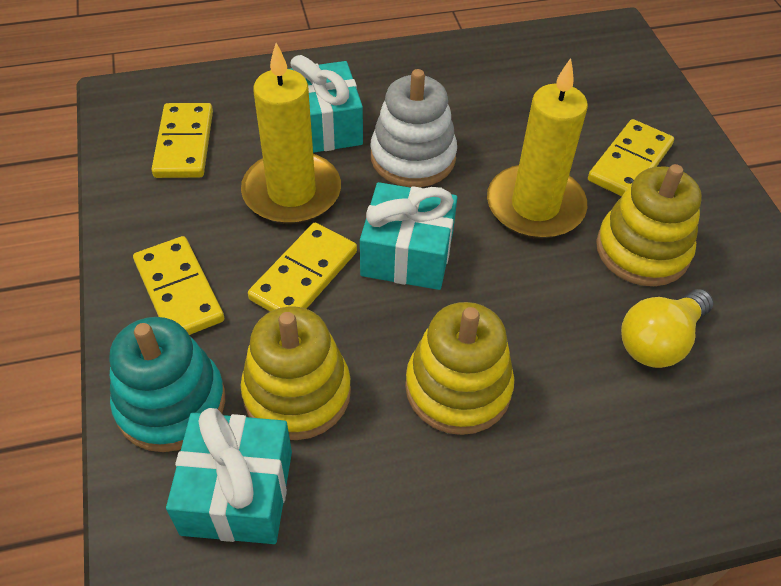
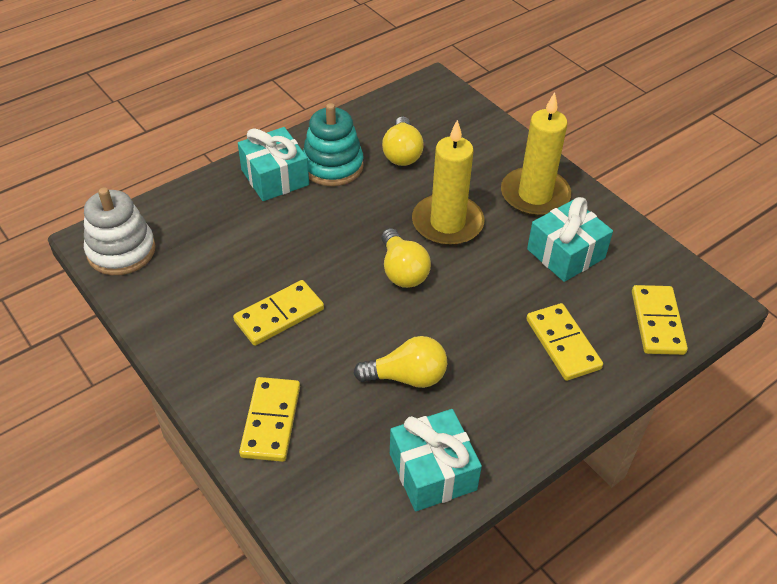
yellow light bulb: [621,289,713,368] = 1 -> [353,336,447,388] [381,228,431,288] [382,117,424,166] = 3
yellow stacking toy: [241,306,351,440] [405,302,514,435] [596,164,702,286] = 3 -> none = 0

